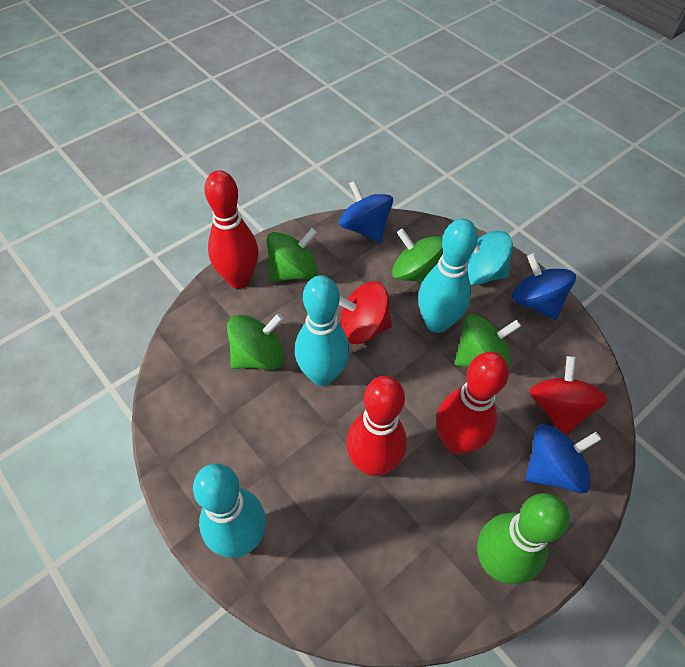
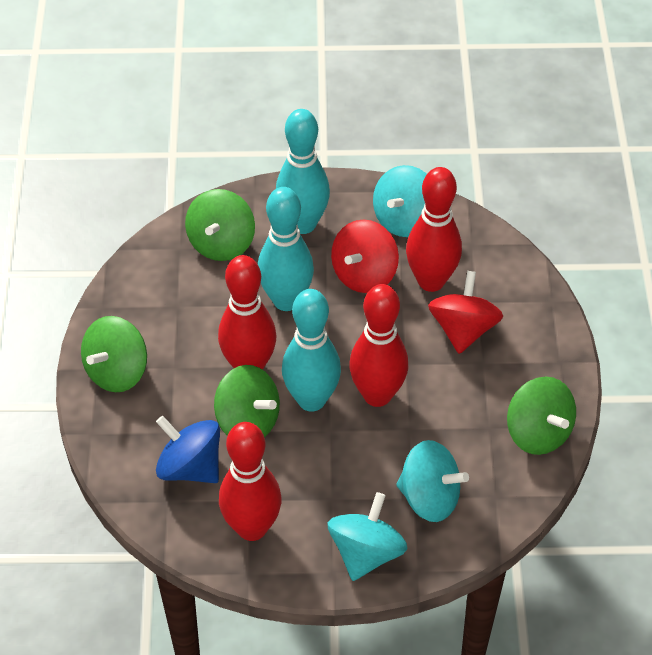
blue spinning top: [339,181,393,243] [511,253,576,320] [525,424,602,494] = 3 -> [156,416,220,483] = 1
green bowling pin: [477,493,570,584] = 1 -> none = 0
red bowling pin: [205,170,258,289] [346,376,407,476] [436,352,509,454] = 3 -> [218,255,277,370] [219,422,281,541] [349,284,408,407] [406,167,462,292] = 4
turquoise spinning top: [467,231,513,285] = 1 -> [327,492,408,581] [373,165,427,237] [396,440,469,522] = 3

